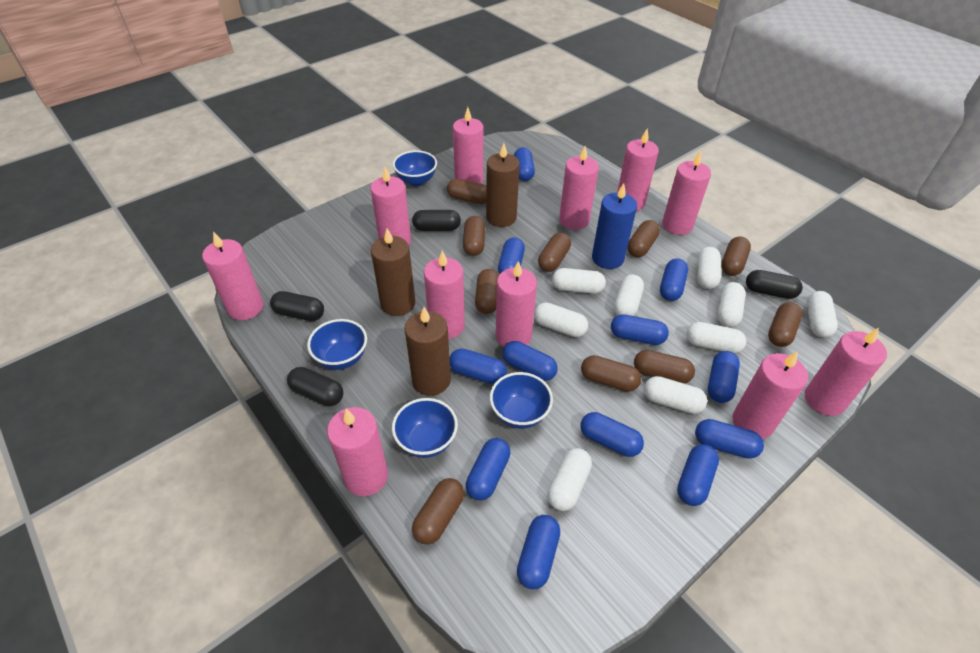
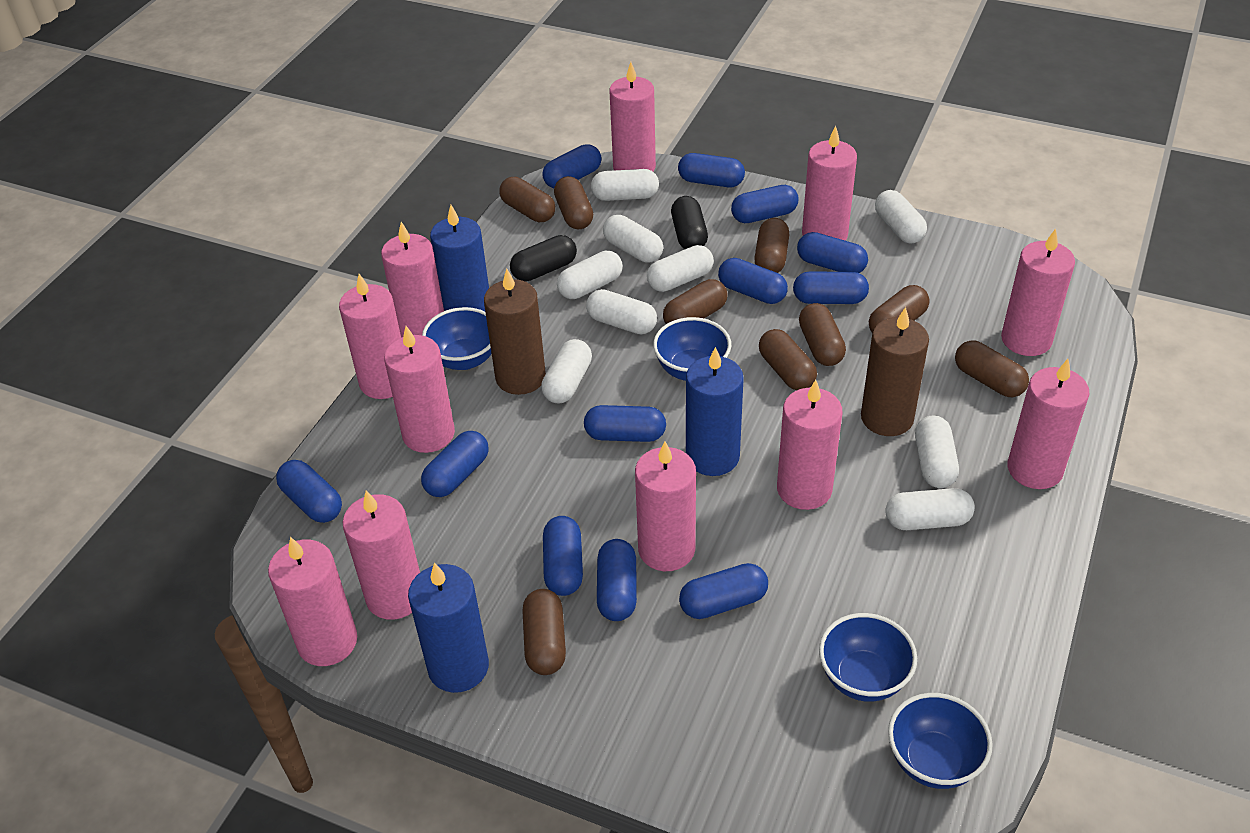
black capsule: [270,291,324,321] [287,367,344,406] [412,210,461,231] [746,270,803,299] = 4 -> [510,235,577,282] [671,196,708,249] = 2
blue candle: [592,183,637,269] = 1 -> [408,562,489,693] [430,205,489,311] [686,347,744,476] = 3
brown candle: [371,228,415,316] [404,307,451,396] [486,143,520,227] = 3 -> [484,269,546,395] [861,307,929,436] = 2
brown capsule: [412,478,464,545] [447,179,487,204] [463,216,485,256] [475,269,499,314] [538,233,571,272] [581,355,641,392] [627,220,660,257] [634,350,695,383] [721,236,751,276] [768,302,803,347] = 10 -> [499,177,555,222] [523,589,566,675] [554,176,593,229] [663,279,727,324] [754,218,789,273] [759,329,817,390] [799,303,846,366] [869,285,929,333] [955,341,1029,397] = 9

